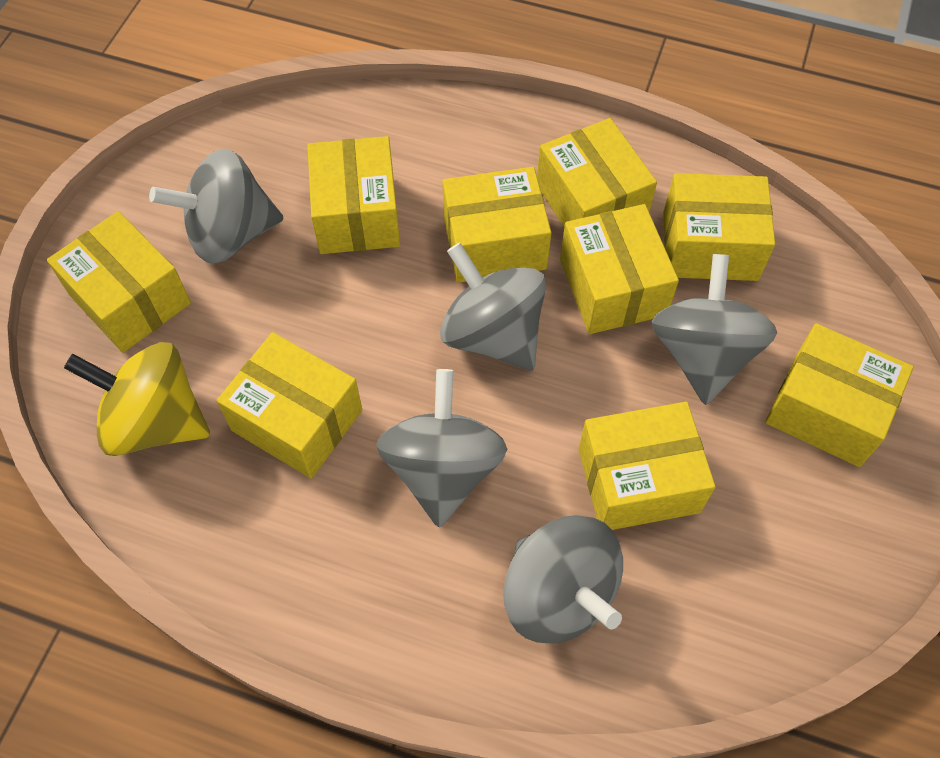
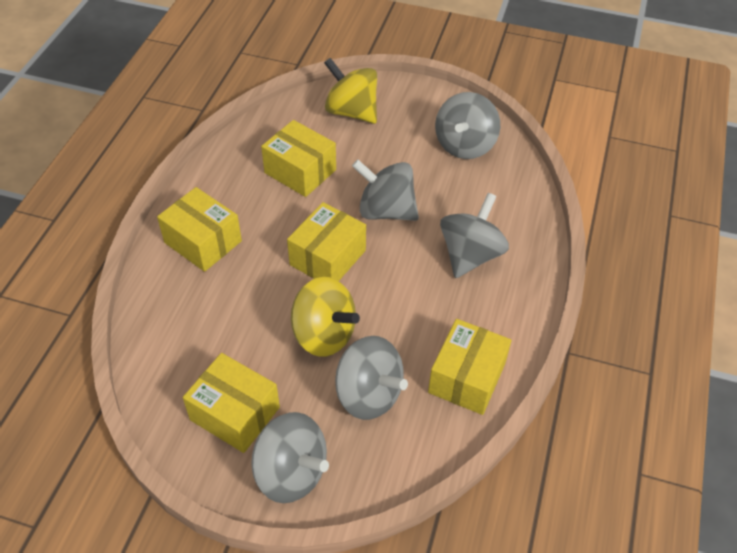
yellow box: [47,211,191,353] [217,332,362,478] [307,136,400,254] [442,167,551,283] [537,118,657,226] [560,204,679,334] [578,402,716,530] [663,173,775,281] [765,323,914,467] = 9 -> [157,187,242,272] [183,353,280,453] [261,120,336,197] [287,202,366,281] [428,319,511,415] = 5
yellow spinning top: [64,342,210,456] = 1 -> [291,277,360,357] [324,58,377,124] = 2

